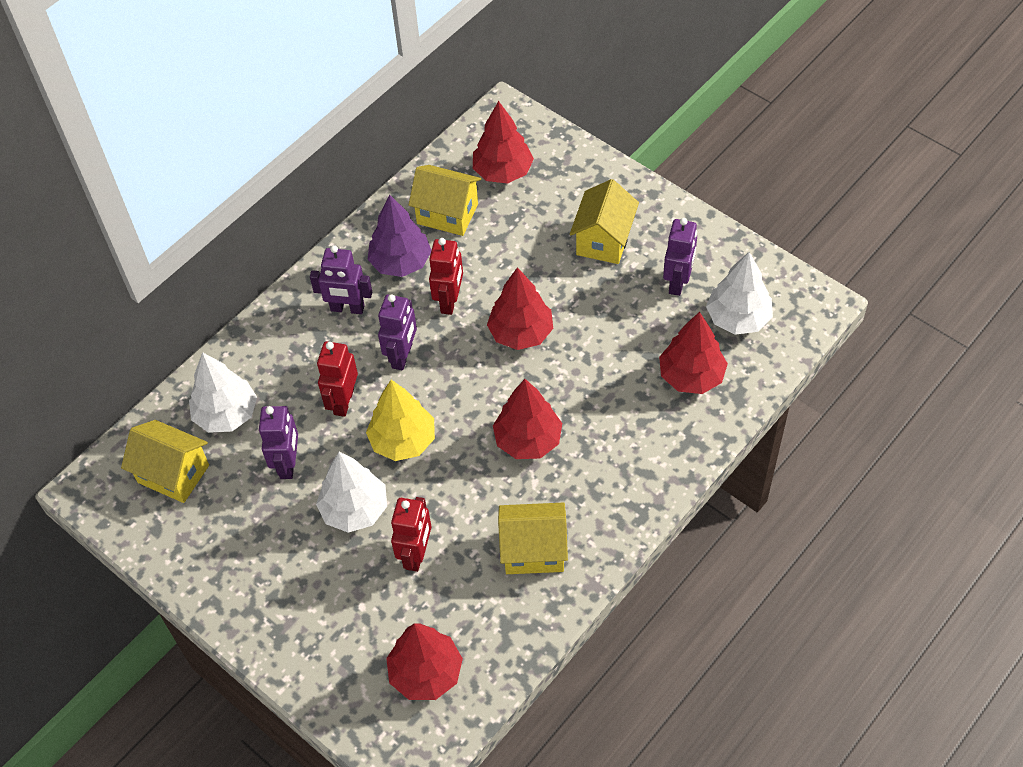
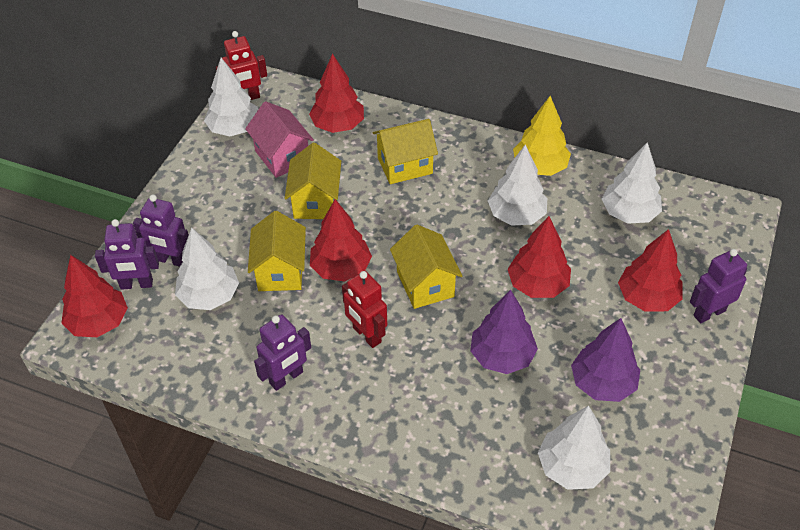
pink house: none = 0 -> [245,101,314,178] = 1
purple tree: [368,195,431,277] = 1 -> [470,290,538,374] [571,318,640,402] = 2
red robot: [317,341,358,417] [391,497,431,572] [429,238,463,315] = 3 -> [216,31,267,100] [342,271,387,348] = 2
white tree: [189,352,257,433] [316,452,387,533] [706,252,773,335] = 3 -> [175,228,239,310] [204,58,258,136] [488,144,547,226] [538,406,610,490] [602,142,662,224] = 5

